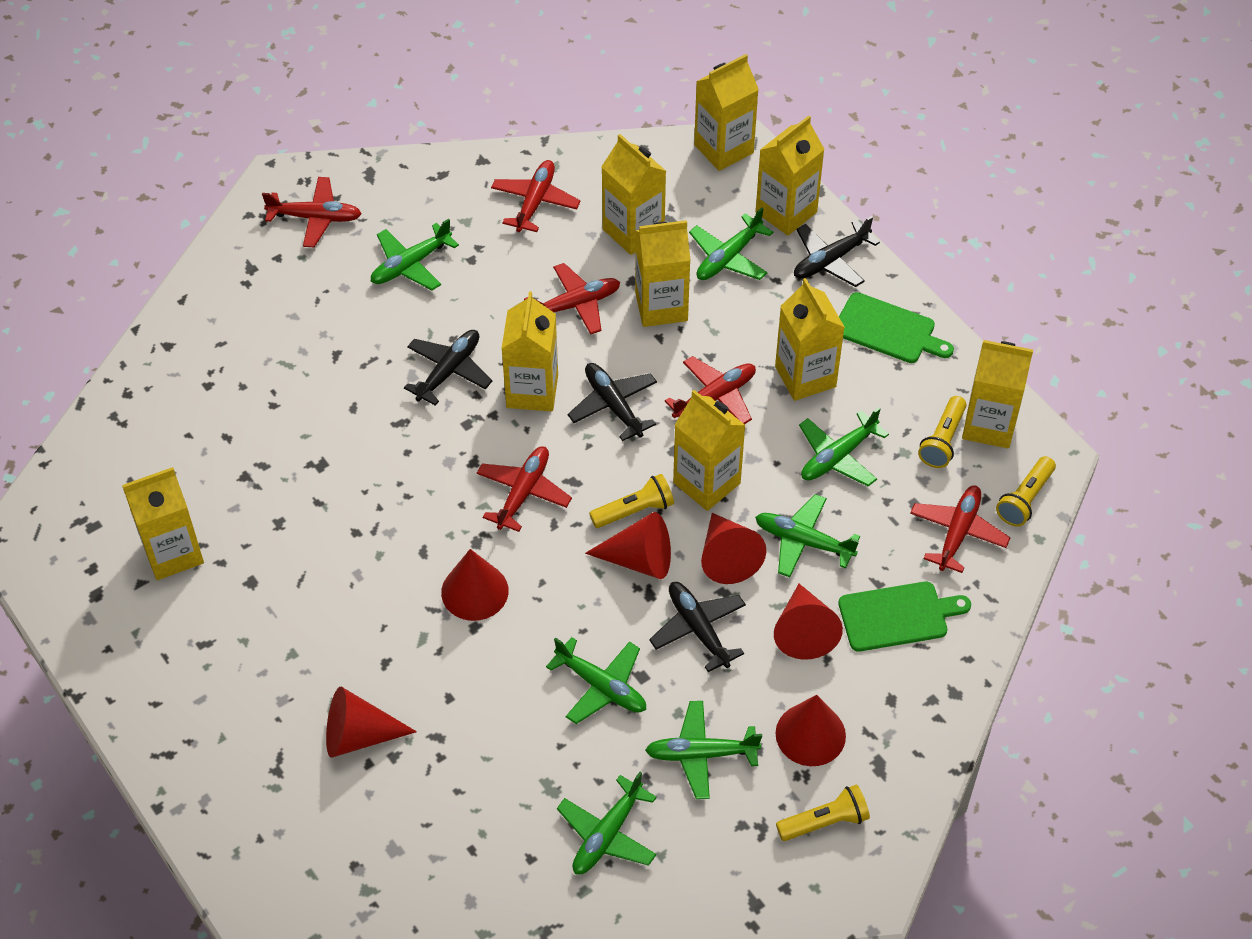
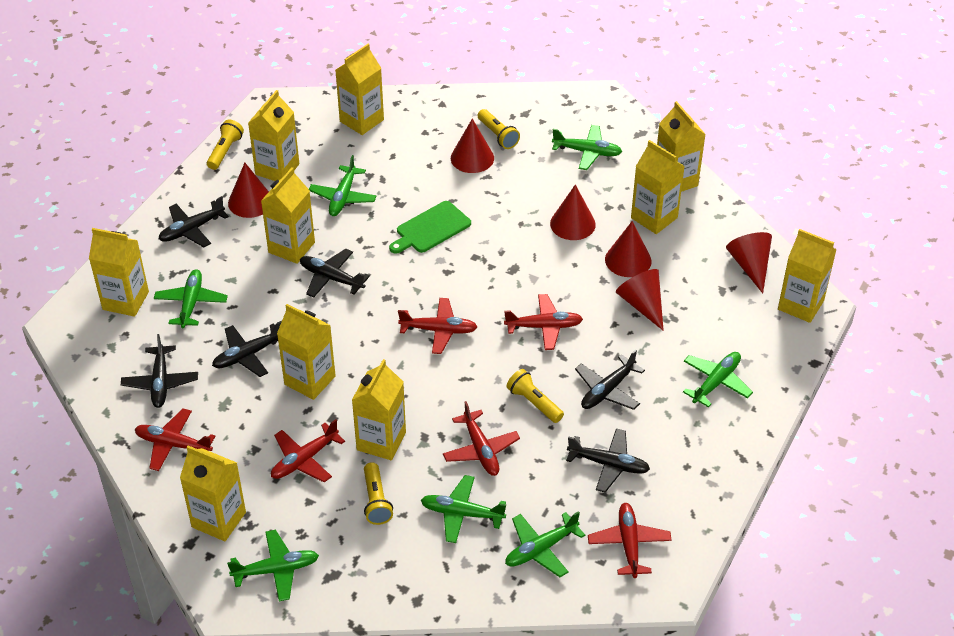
black plane: [404,330,492,406] [568,363,657,441] [649,582,746,672] [794,216,880,287] = 4 -> [121,334,198,408] [159,196,229,247] [212,321,282,377] [300,249,370,298] [566,429,650,493] [575,350,645,410] = 6
green cutting board: [838,582,971,651] [839,292,954,363] = 2 -> [389,201,471,254] = 1
yellow carton: [122,467,204,580] [501,291,558,411] [601,134,666,255] [635,220,690,327] [673,390,746,511] [694,54,759,171] [756,115,825,236] [775,278,845,401] [962,340,1033,448] = 9 -> [89,228,149,317] [180,445,246,541] [248,90,299,181] [261,167,315,264] [277,304,336,400] [335,44,384,135] [352,359,406,460] [631,140,685,234] [657,101,706,192] [778,229,837,323] = 10

